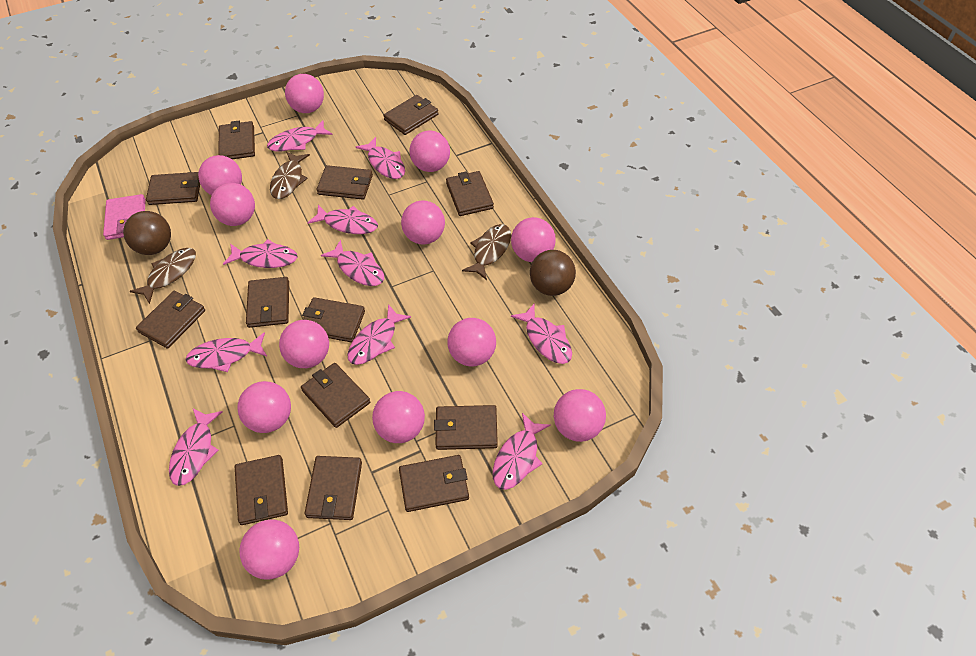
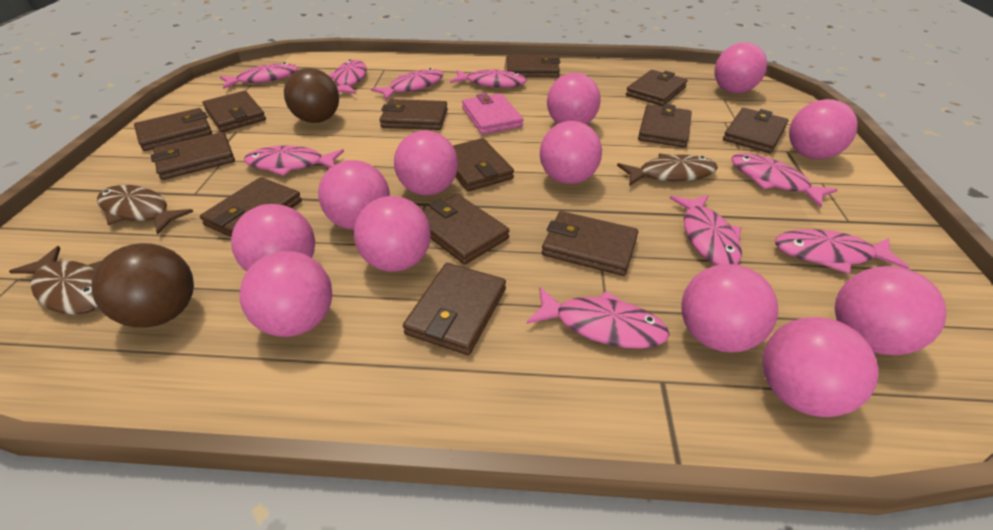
pink fish: [169,408,222,486] [185,332,267,372] [223,239,298,268] [267,120,332,152] [308,205,378,234] [321,240,384,286] [347,304,411,365] [356,137,405,179] [493,413,551,490] [511,304,572,364] = 10 -> [220,62,298,89] [244,146,344,176] [328,60,367,94] [371,68,443,100] [450,69,527,88] [527,287,670,349] [670,195,742,265] [731,153,838,207] [775,229,909,274] = 9

